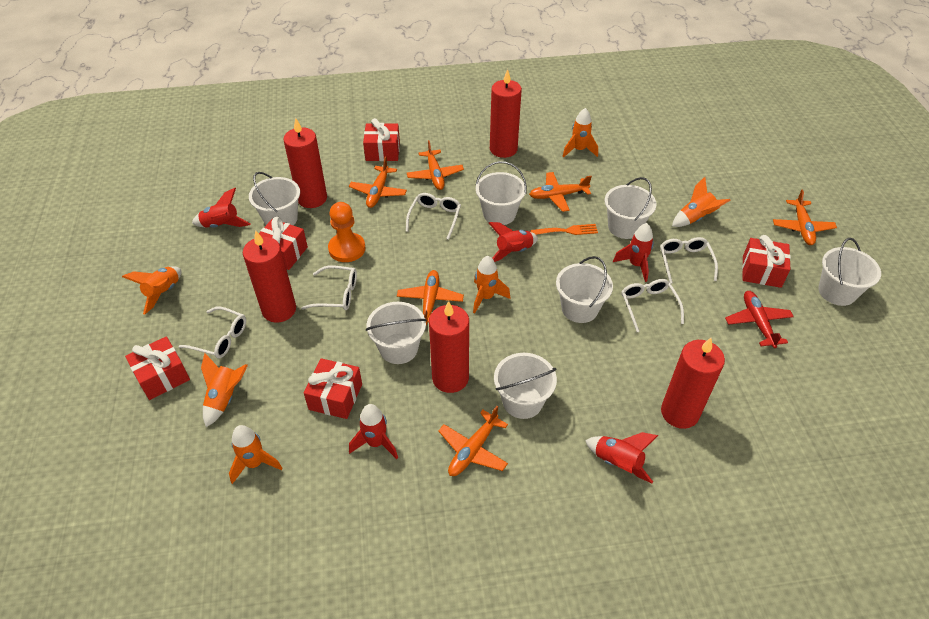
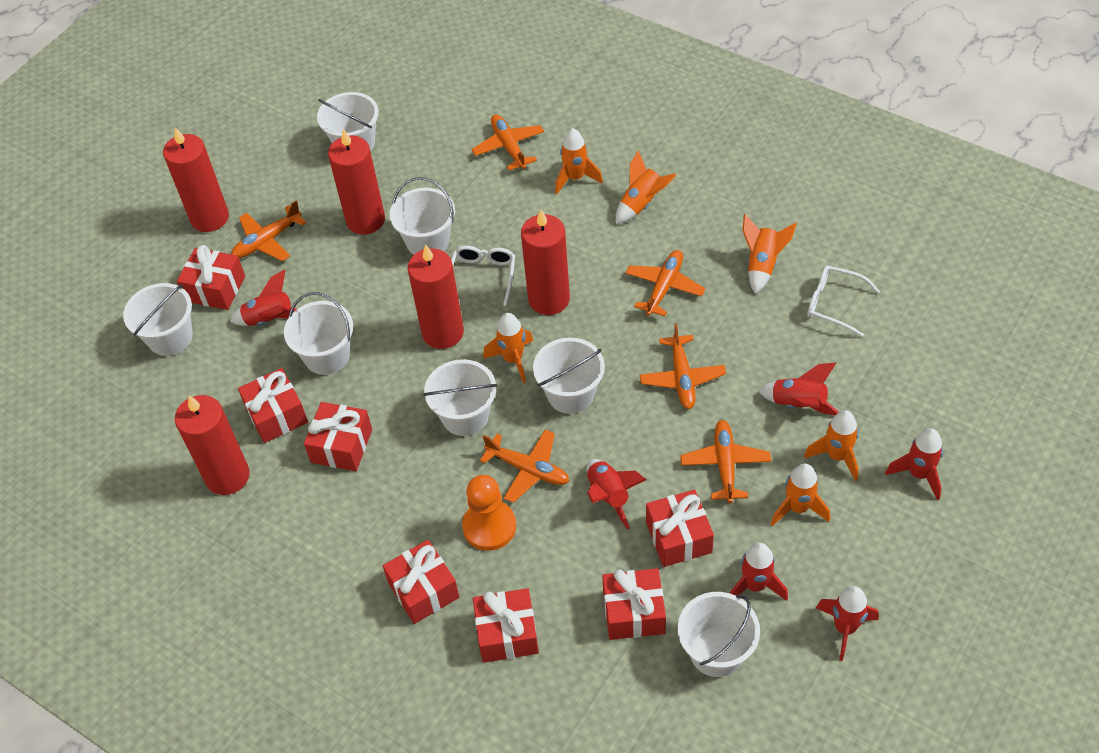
orange fork: [530,224,598,235] = 1 -> none = 0
red gift: [125,336,190,400] [259,217,308,270] [304,358,362,419] [363,118,400,161] [742,235,791,288] = 5 -> [177,245,245,310] [238,368,308,443] [304,402,372,471] [383,540,459,624] [473,588,539,663] [602,568,666,640] [646,490,714,567] = 7
red plane: [725,291,794,348] = 1 -> none = 0
red rocket: [192,188,251,228] [349,404,398,459] [489,222,538,262] [585,432,658,484] [613,223,654,282] = 5 -> [230,270,297,326] [587,459,646,529] [729,543,788,601] [758,363,839,415] [816,586,879,661] [885,429,943,500] = 6
white glasses: [179,306,246,359] [302,265,357,310] [406,193,461,240] [621,279,684,332] [660,237,718,283] = 5 -> [451,245,515,306] [807,266,880,337] = 2

